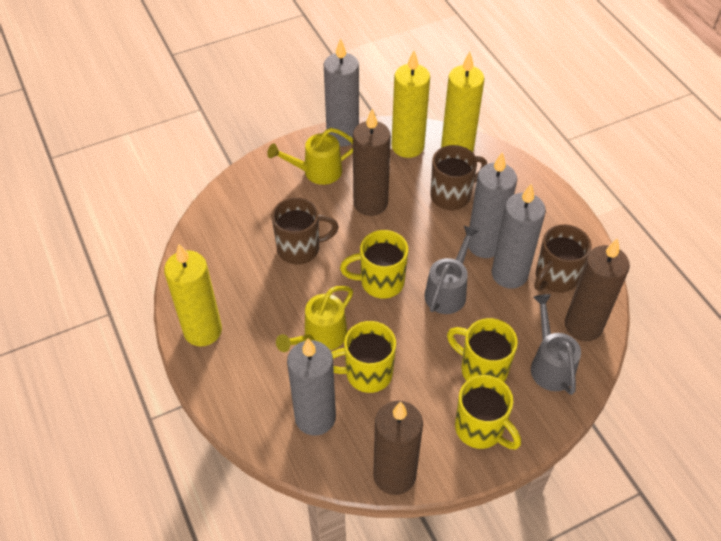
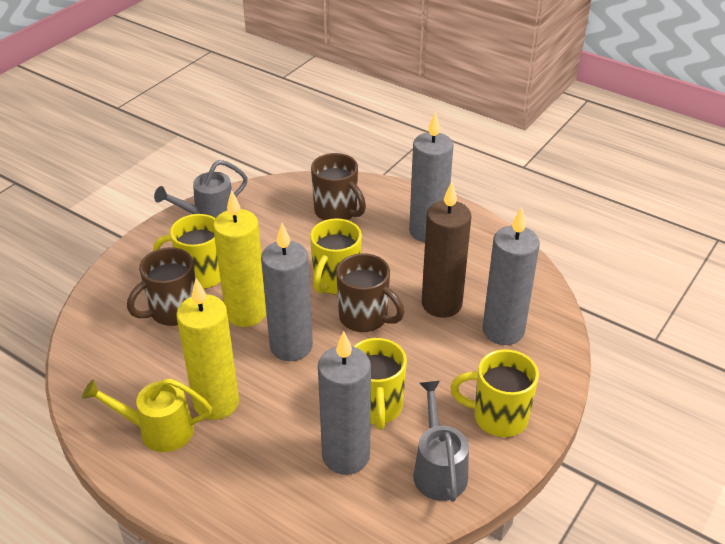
brown candle: [353,109,391,216] [373,401,423,495] [565,238,630,341] = 3 -> [422,182,471,318] = 1
yellow candle: [164,244,222,347] [392,51,430,158] [441,52,484,152] = 3 -> [176,278,239,420] [213,190,266,327] = 2
yellow watering can: [267,128,353,185] [276,286,353,352] = 2 -> [82,378,212,452] = 1

